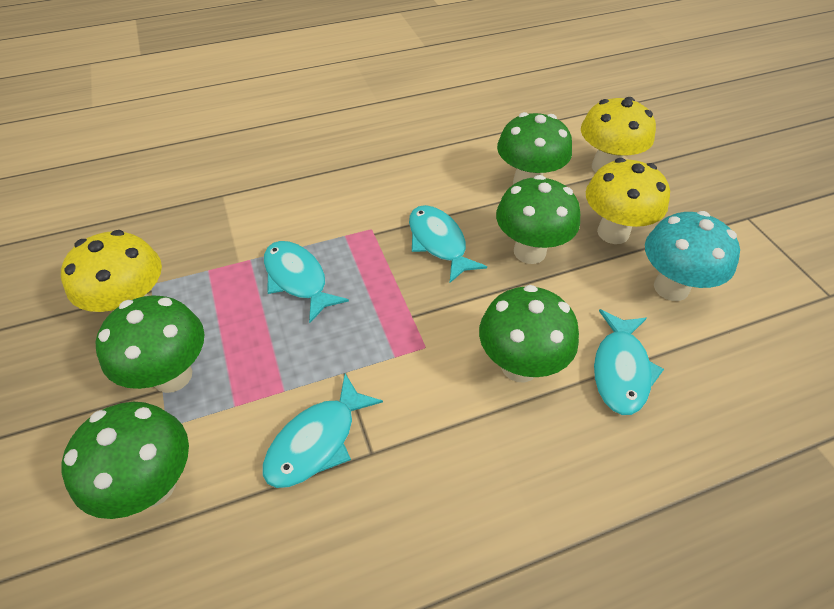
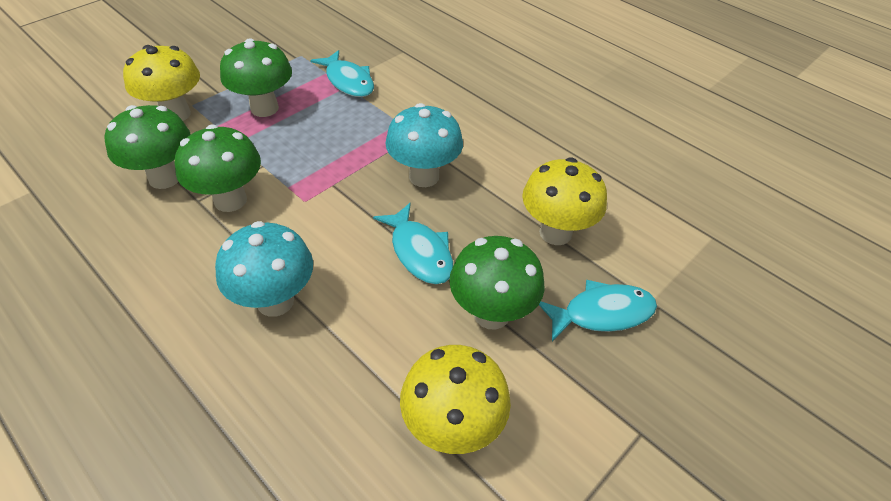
green mushroom: [62,402,189,519] [96,295,204,393] [479,285,579,383] [496,175,580,264] [497,112,572,185] = 5 -> [104,105,191,189] [175,124,261,212] [220,38,292,117] [449,236,545,330] = 4
turquoise fish: [263,374,383,488] [264,241,349,323] [409,205,487,284] [594,309,664,415] = 4 -> [310,50,374,97] [373,203,453,284] [539,280,657,341] = 3
turquoise mushroom: [645,211,740,301] = 1 -> [215,221,313,317] [385,103,463,187] = 2

